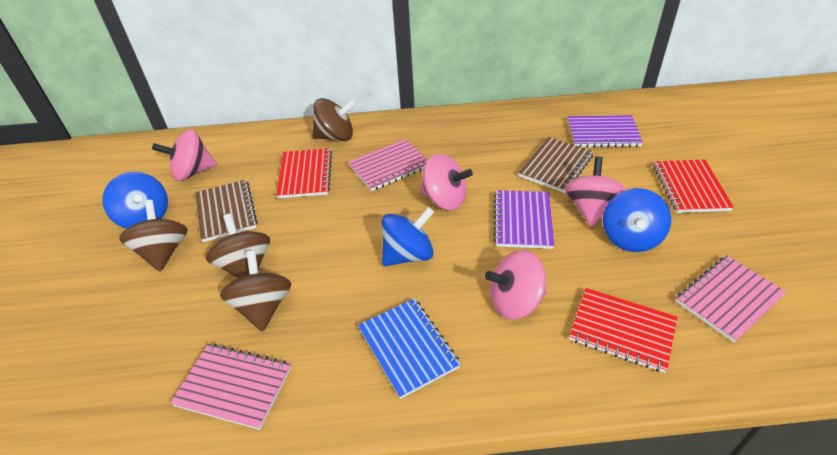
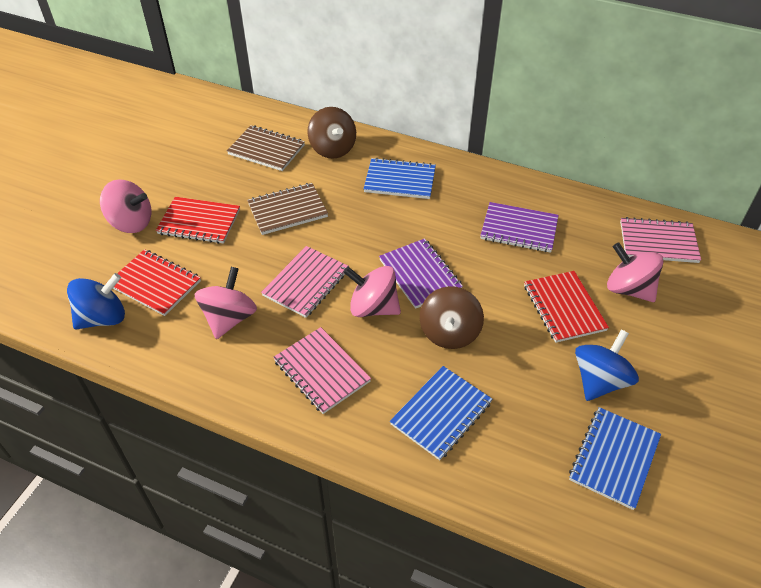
blue notebook: [358,299,461,399] = 1 -> [364,158,436,199] [390,366,492,460] [569,407,661,510] = 3
blue spinning top: [102,172,168,229] [381,207,434,266] [603,188,671,252] = 3 -> [67,273,125,330] [575,329,639,401] = 2
brown spinning top: [119,200,188,272] [206,214,270,278] [220,250,291,332] [312,98,356,141] = 4 -> [307,107,356,159] [420,286,484,349] = 2

